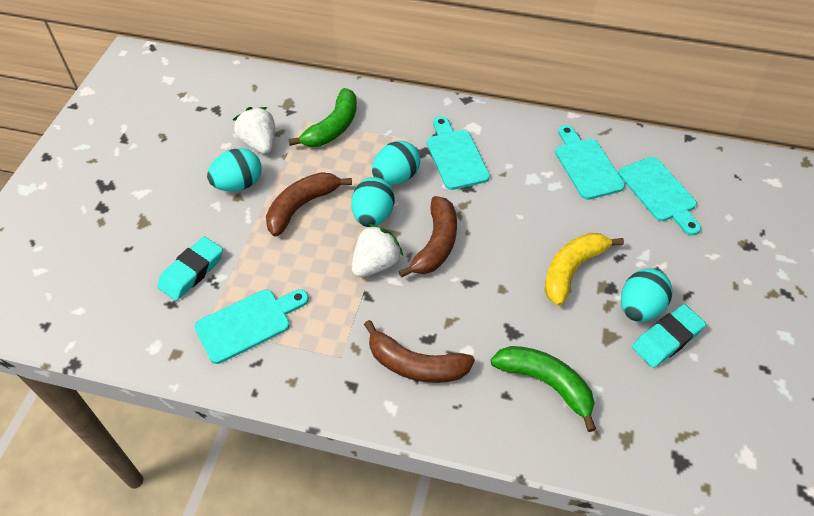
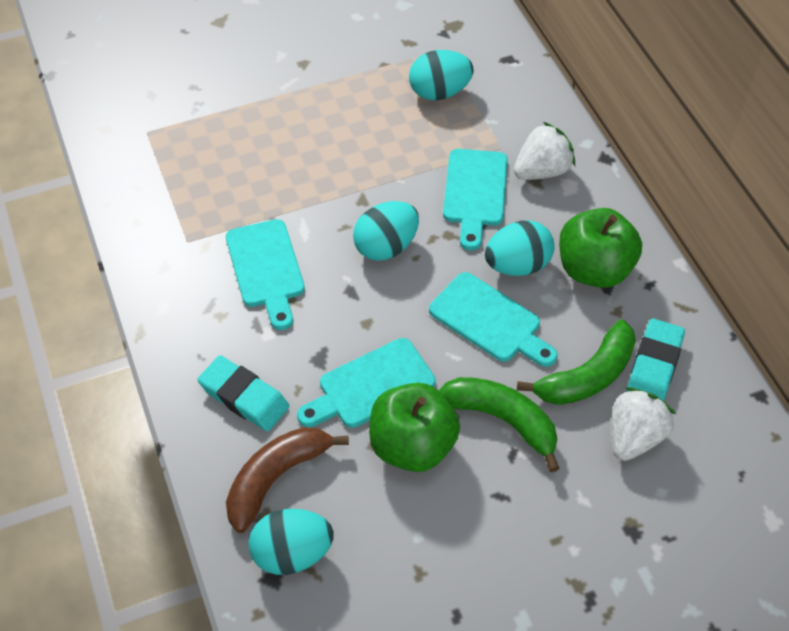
brown banana: [266,172,352,237] [364,320,475,383] [399,196,457,278] = 3 -> [226,427,349,533] = 1
green apple: none = 0 -> [369,383,460,472] [559,208,642,288] = 2
yellow banana: [545,233,624,306] = 1 -> none = 0

